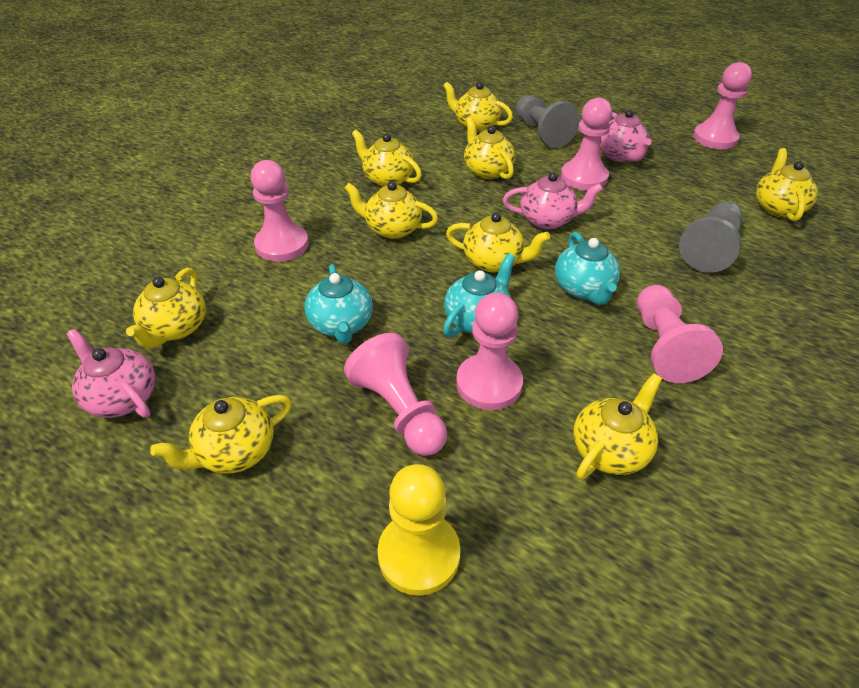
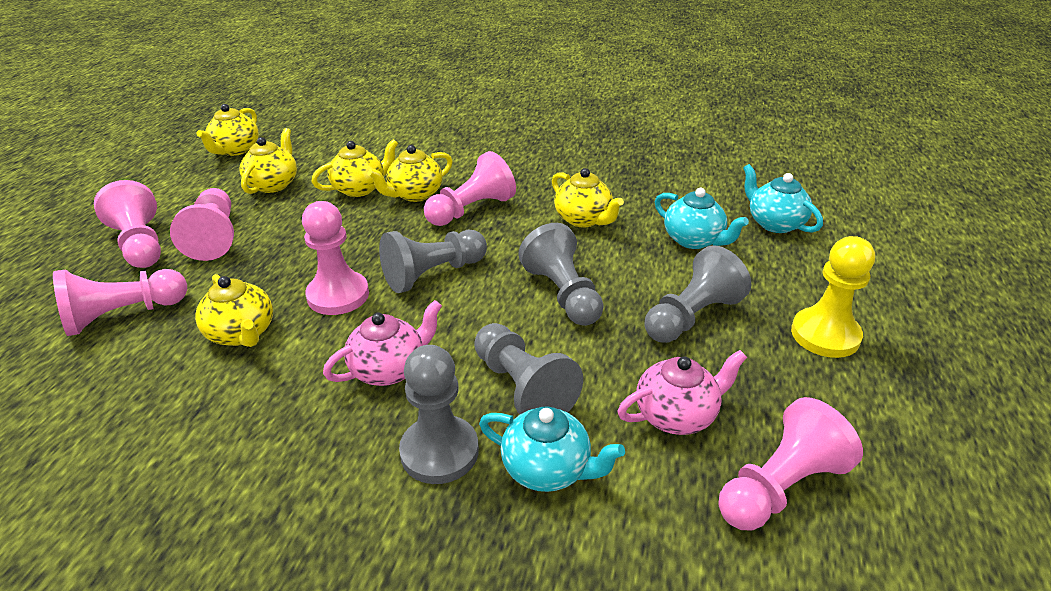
grey pawn: [516,95,580,148] [679,202,743,273] = 2 -> [379,230,487,293] [399,345,479,484] [474,323,583,414] [518,223,604,326] [645,245,751,343] = 5
pink teapot: [67,329,155,418] [503,172,603,229] [600,110,652,162] = 3 -> [323,300,442,386] [617,350,747,435] = 2
yellow teapot: [126,268,206,348] [150,395,292,474] [345,181,438,239] [352,130,422,187] [443,82,513,132] [446,212,550,272] [464,117,515,179] [573,373,662,480] [756,148,818,221] = 9 -> [195,274,273,347] [196,104,259,156] [240,128,297,194] [311,139,398,197] [367,145,453,202] [552,168,624,228] = 6

